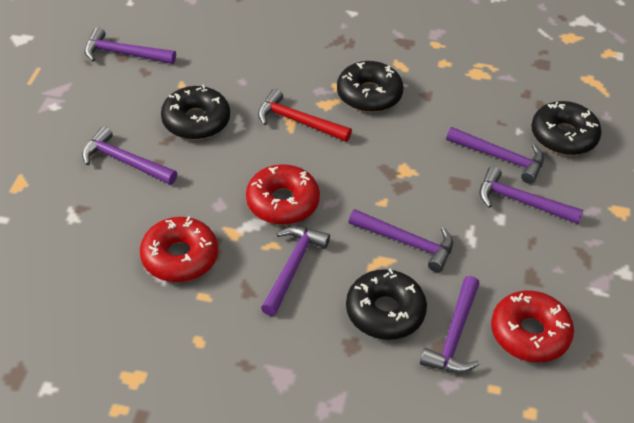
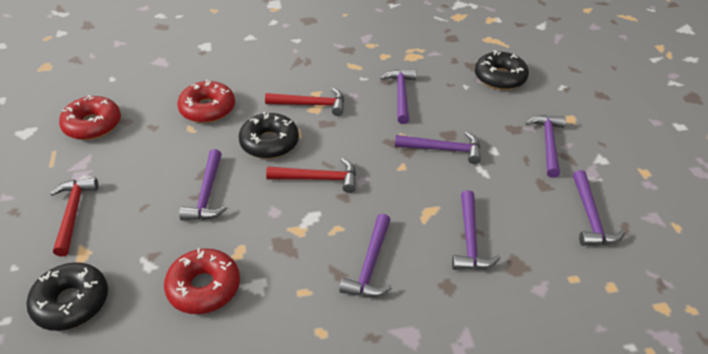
black donut: [161,85,230,140] [337,61,403,112] [346,268,427,340] [531,101,602,155] = 4 -> [27,262,108,331] [239,112,299,159] [475,50,529,90] = 3
red hammer: [258,89,352,142] = 1 -> [50,177,98,257] [265,88,344,116] [266,158,356,193] = 3

